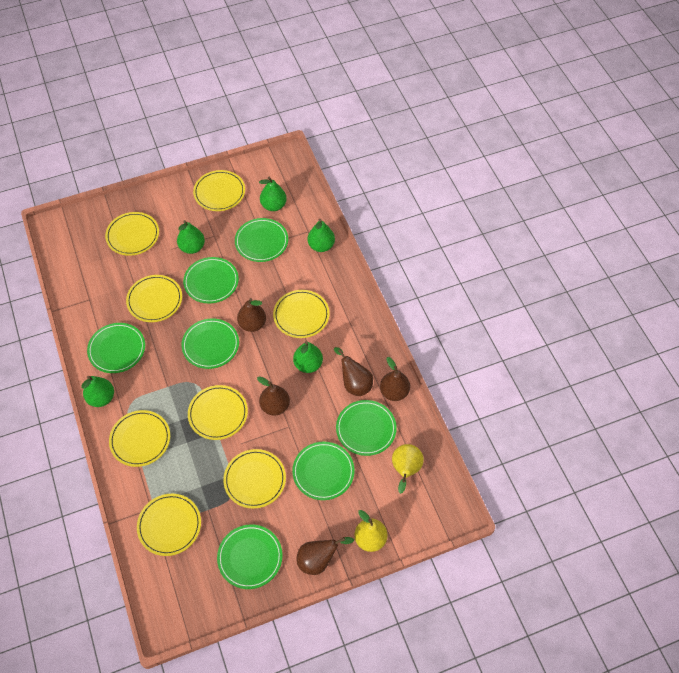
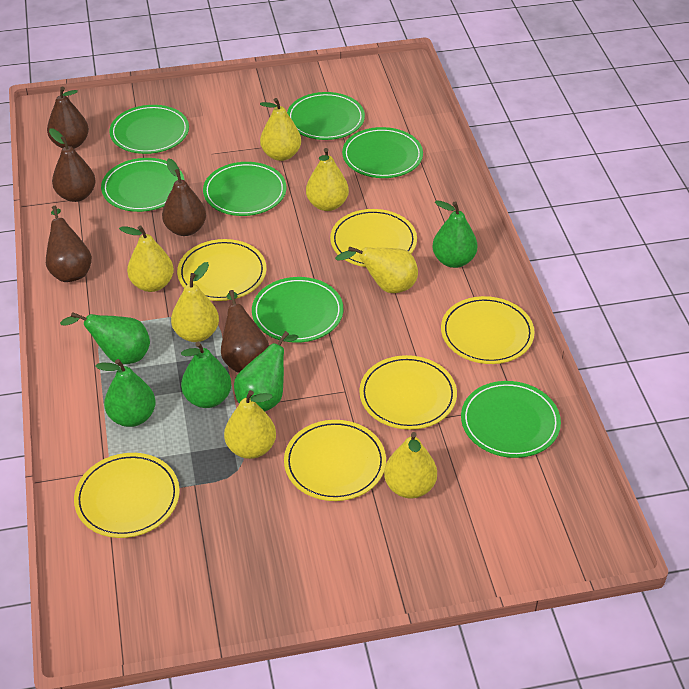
yellow pear: [354,510,387,552] [392,444,424,494] = 2 -> [119,226,174,292] [171,262,219,342] [224,390,276,459] [260,98,301,161] [306,148,349,211] [335,247,418,293] [384,432,437,499] = 7
yellow plate: [105,212,159,256] [109,410,170,467] [126,275,182,322] [137,494,201,556] [188,385,248,440] [193,170,245,211] [223,449,286,509] [273,290,330,338] = 8 -> [74,453,180,538] [177,239,266,301] [284,420,386,501] [330,209,417,267] [359,355,457,430] [441,296,535,364] = 6

